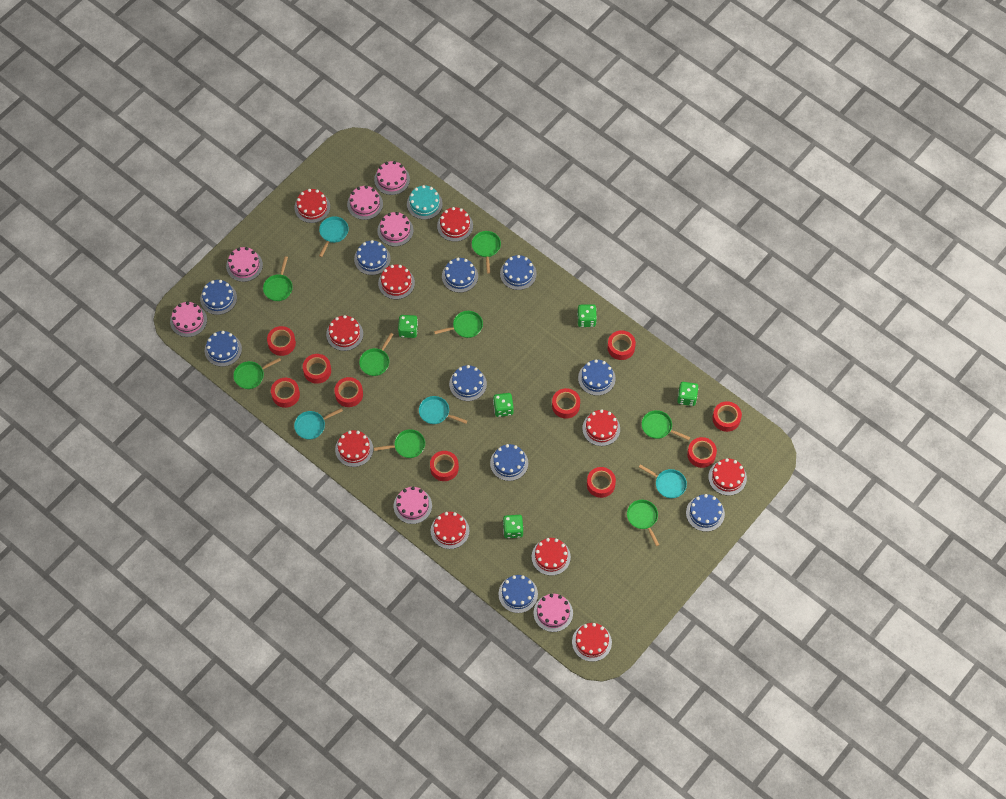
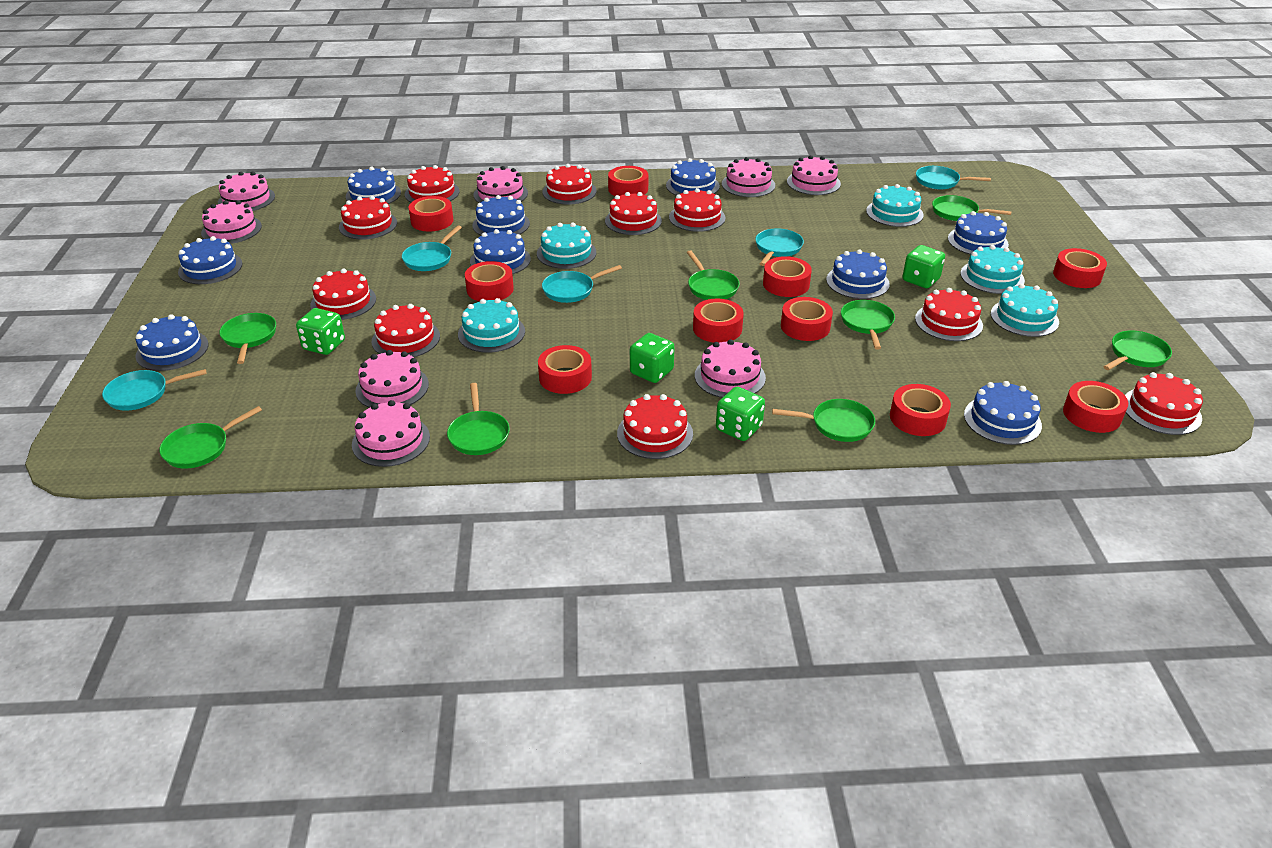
blue cake: [200,280,237,315] [205,331,242,367] [354,240,391,275] [442,258,478,293] [449,365,487,401] [490,444,528,481] [498,575,538,613] [500,255,537,290] [578,359,616,396] [686,494,725,532] = 10 -> [135,314,209,371] [178,236,242,284] [346,167,401,204] [470,229,531,274] [473,195,530,235] [666,158,720,196] [826,249,890,299] [948,211,1009,255] [964,381,1042,445] = 9
green dice: [398,315,418,338] [493,393,514,417] [503,515,523,538] [577,304,597,327] [677,382,698,406] = 5 -> [296,308,345,355] [630,333,675,383] [716,387,765,441] [902,245,945,288] = 4
pink cake: [170,302,207,337] [226,247,263,282] [347,185,383,220] [374,161,410,195] [377,212,413,246] [394,487,432,524] [534,594,573,632] = 7 -> [201,200,262,244] [218,171,275,211] [352,400,430,467] [355,350,429,408] [473,166,528,203] [695,339,766,398] [722,157,775,197] [787,155,841,195] = 8
turquoise cake: [407,185,443,220] = 1 -> [458,298,525,353] [537,223,596,269] [866,184,924,227] [960,245,1025,294] [991,284,1059,337] = 5
turquoise pan: [294,408,343,439] [319,216,349,257] [419,396,467,424] [639,464,687,498] = 4 -> [102,369,207,411] [402,225,462,271] [542,265,622,303] [755,229,804,266] [916,166,991,190] = 5

